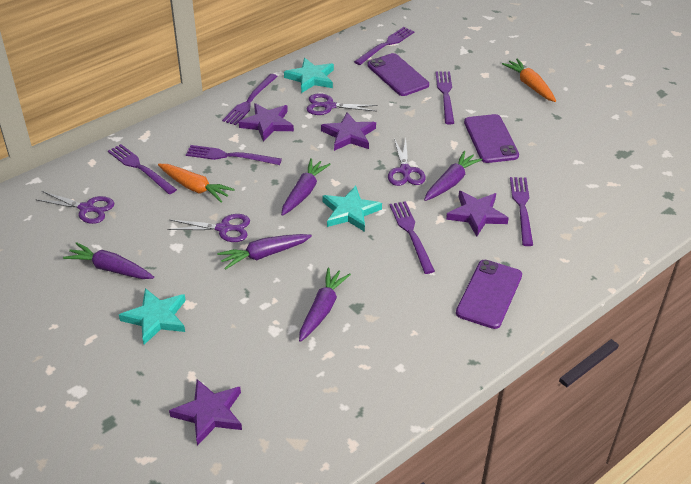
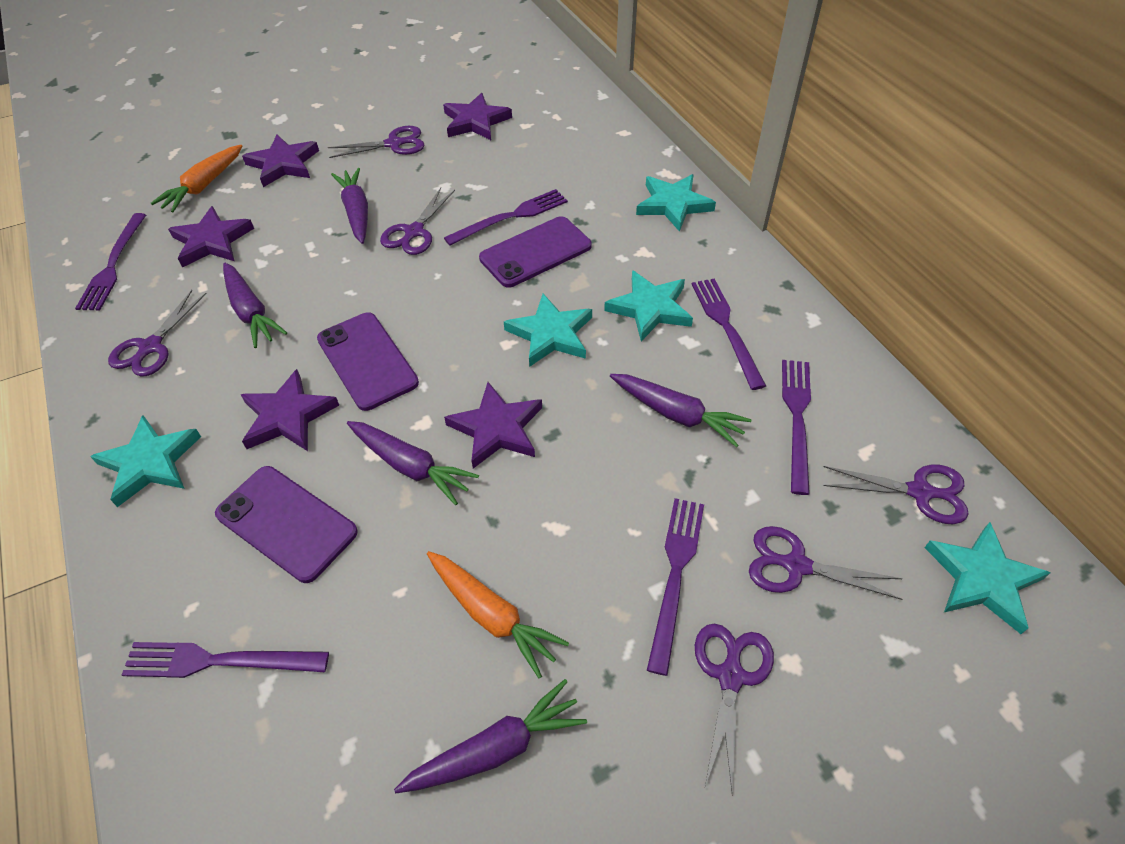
purple fork: [108,144,177,194] [186,145,282,165] [222,74,278,125] [354,27,415,65] [389,201,435,274] [435,71,454,124] [510,177,533,246] = 7 -> [75,213,146,310] [122,642,329,678] [444,189,568,246] [647,498,704,676] [691,279,766,390] [782,360,811,495] = 6
purple scissors: [35,191,114,224] [167,214,250,242] [306,93,378,115] [388,138,426,186] = 4 -> [108,290,207,377] [328,126,424,158] [380,188,455,255] [695,624,774,796] [749,526,903,600] [823,465,968,524] = 6
purple star: [169,379,242,446] [239,103,294,142] [321,112,376,151] [446,191,509,237] = 4 -> [168,206,254,267] [240,369,339,451] [242,135,319,187] [443,93,512,140] [444,382,542,468] = 5
turquoise star: [119,288,186,345] [284,58,334,93] [322,186,382,232] = 3 -> [90,415,201,507] [504,294,592,367] [604,270,693,341] [636,174,716,232] [924,522,1051,634] = 5

